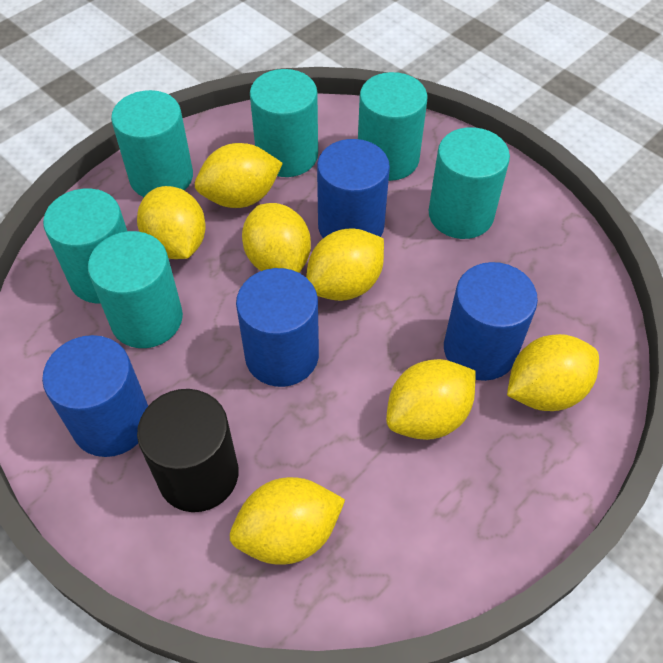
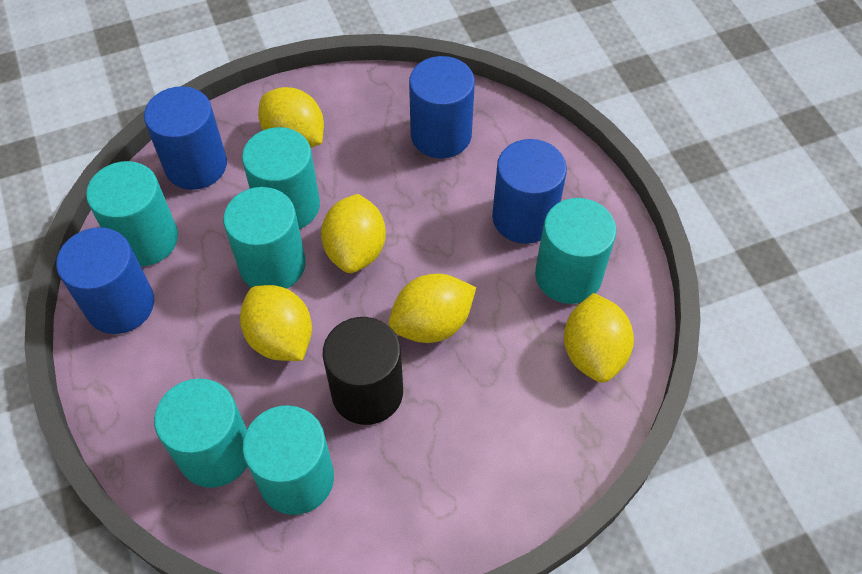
yellow lemon: [137,186,206,259] [195,143,283,208] [230,477,345,565] [242,203,311,273] [306,228,384,301] [386,359,475,440] [507,334,599,411] = 7 -> [240,285,312,361] [258,87,324,148] [321,194,386,273] [389,274,476,343] [564,293,634,383] = 5

